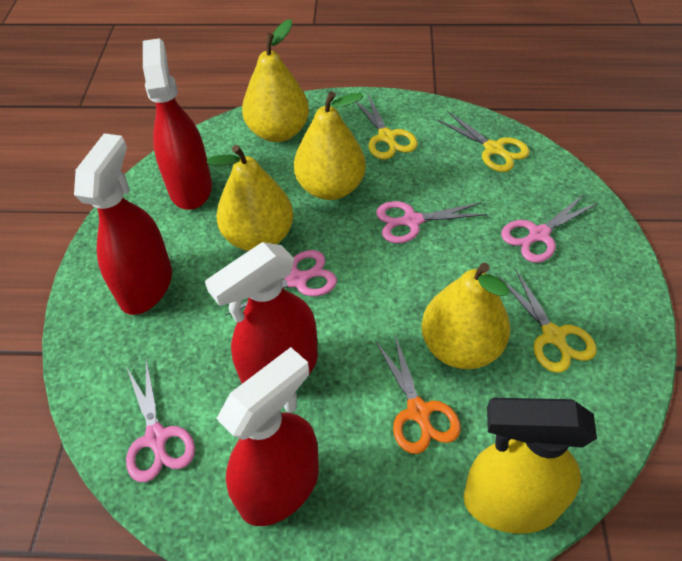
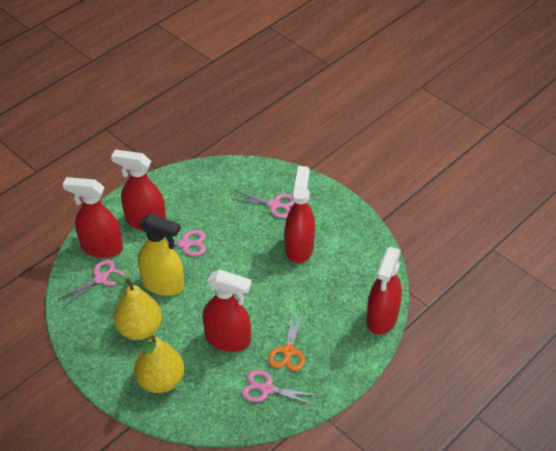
red spray bottle: [74,133,172,315] [143,38,212,210] [205,242,318,384] [216,347,319,526] = 4 -> [63,177,123,258] [111,150,166,230] [202,269,252,352] [285,166,315,263] [367,247,402,335] = 5
yellow pear: [207,145,293,251] [242,19,309,142] [294,91,366,200] [421,263,510,369] = 4 -> [110,272,162,340] [134,335,184,393] = 2
yellow scissors: [356,95,418,159] [437,112,530,172] [499,270,597,373] = 3 -> none = 0

